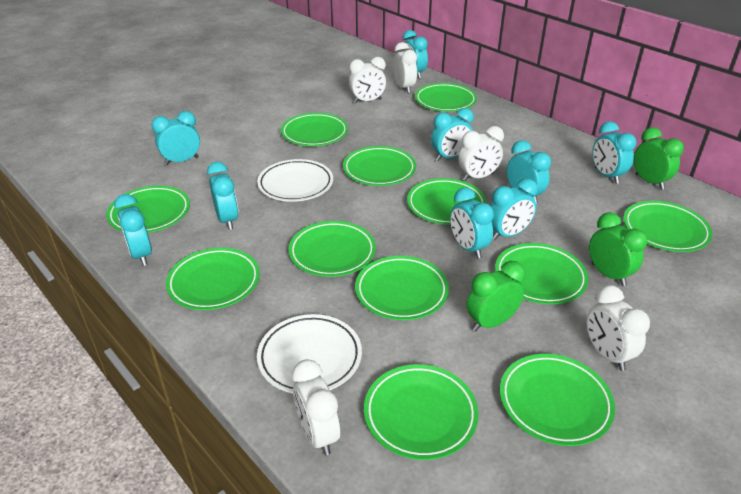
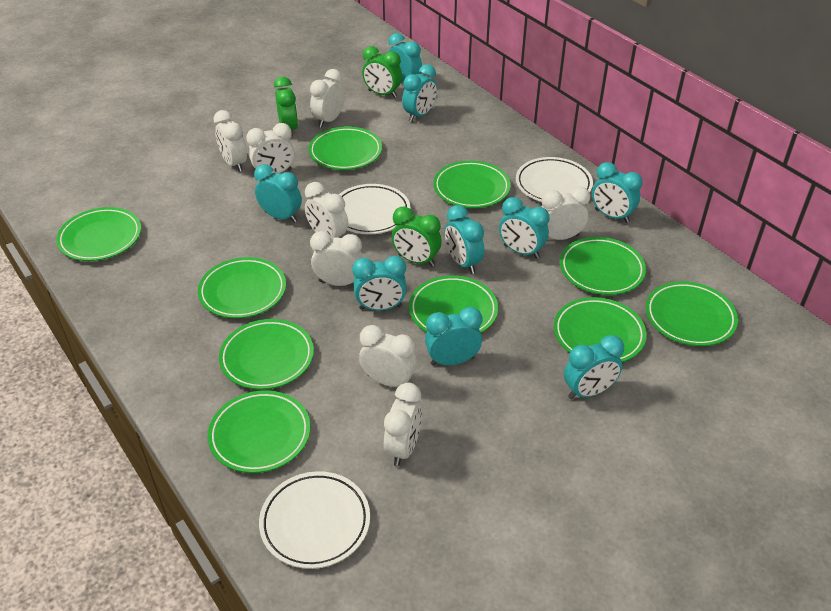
green plate: [106,186,190,233] [166,248,260,310] [281,113,348,146] [289,221,376,277] [343,146,416,186] [355,256,449,320] [364,364,478,460] [407,178,487,225] [415,83,477,112] [495,243,588,304] [500,354,615,446] [623,201,712,252] = 12 -> [56,207,141,261] [198,257,286,318] [208,390,311,473] [219,319,314,390] [309,127,382,170] [409,275,498,333] [433,161,511,208] [554,297,647,362] [560,237,646,295] [646,281,738,346] = 10
white clock: [292,359,340,455] [349,57,386,103] [394,42,417,93] [459,126,504,181] [587,285,650,371] = 5 -> [213,110,247,172] [246,123,294,173] [305,182,348,238] [310,69,345,128] [310,231,363,286] [359,325,417,387] [384,383,422,466] [541,186,590,240] = 8
white plate: [257,159,333,202] [257,314,362,393] = 2 -> [259,471,370,569] [339,184,411,234] [516,157,593,202] = 3

